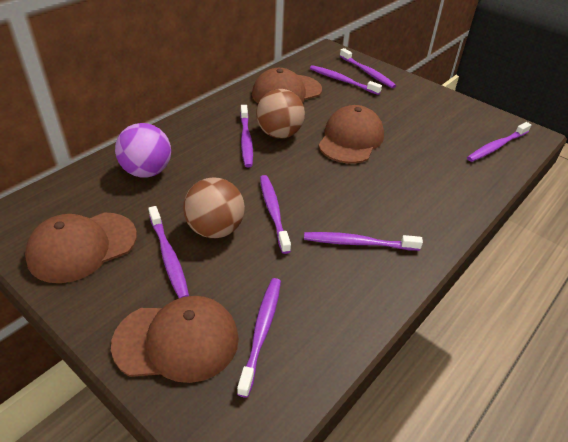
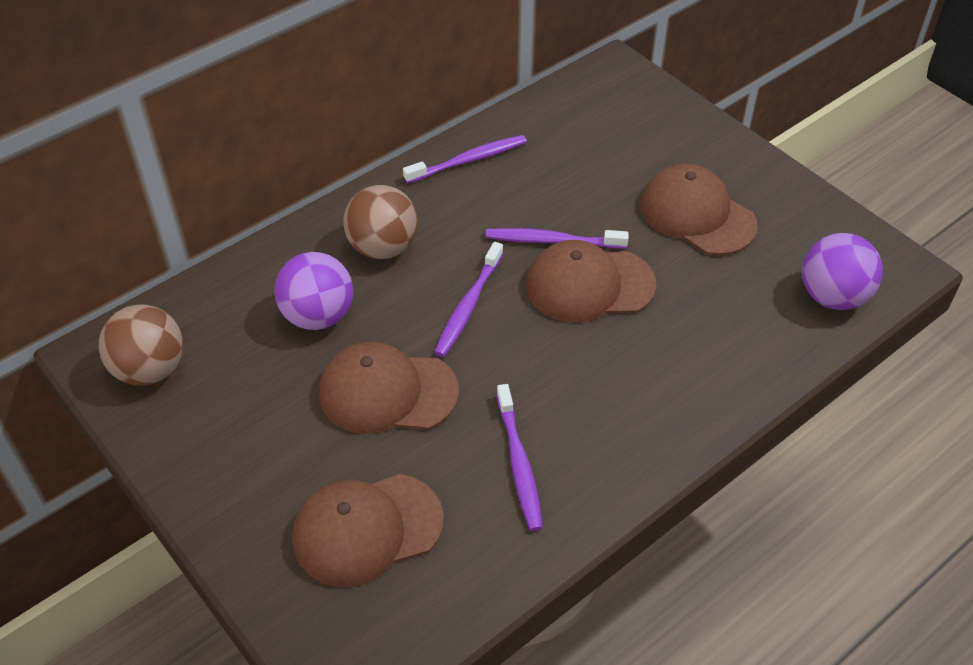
purple ball: [115,123,171,178] = 1 -> [274,252,353,330] [802,233,883,310] = 2
purple toothbrush: [148,206,189,298] [237,278,281,398] [240,105,253,167] [260,175,291,254] [304,232,423,251] [310,65,382,95] [340,48,396,88] [467,122,531,162] = 8 -> [403,135,527,184] [434,242,503,357] [486,228,629,248] [497,384,543,531] = 4

